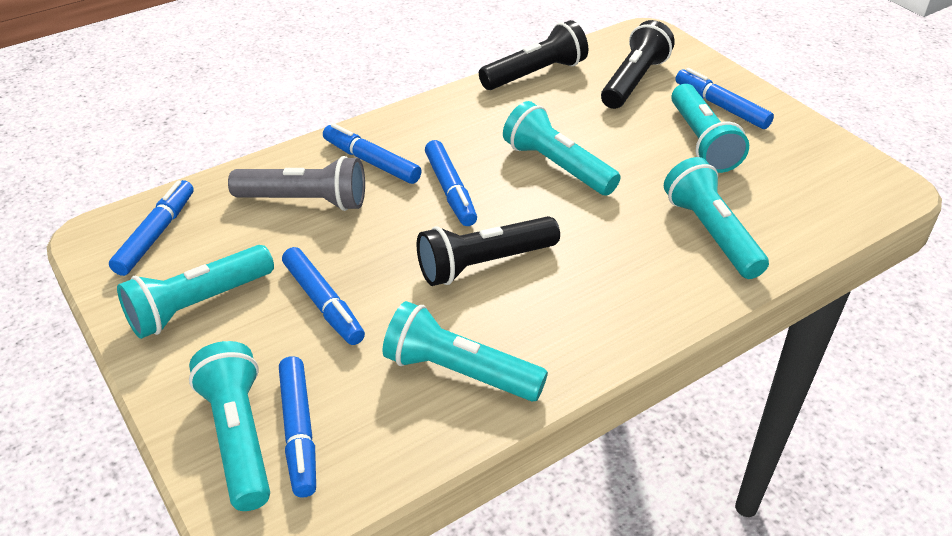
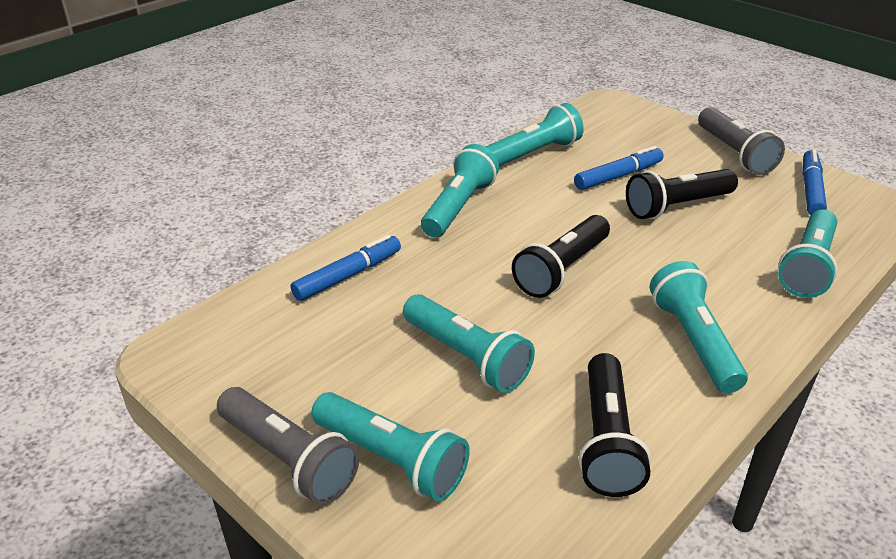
blue marker: [109,180,194,276] [279,356,316,498] [282,247,365,345] [323,123,421,184] [425,140,477,226] [675,68,774,129] = 6 -> [291,235,401,301] [574,146,664,190] [802,149,827,215] = 3
grey flashlight: [228,156,365,211] = 1 -> [217,387,359,505] [698,107,785,175] = 2

